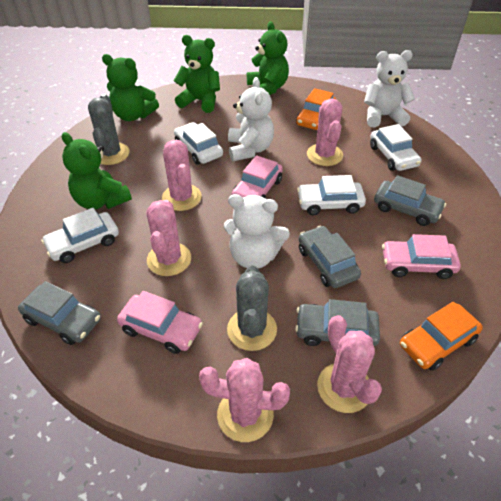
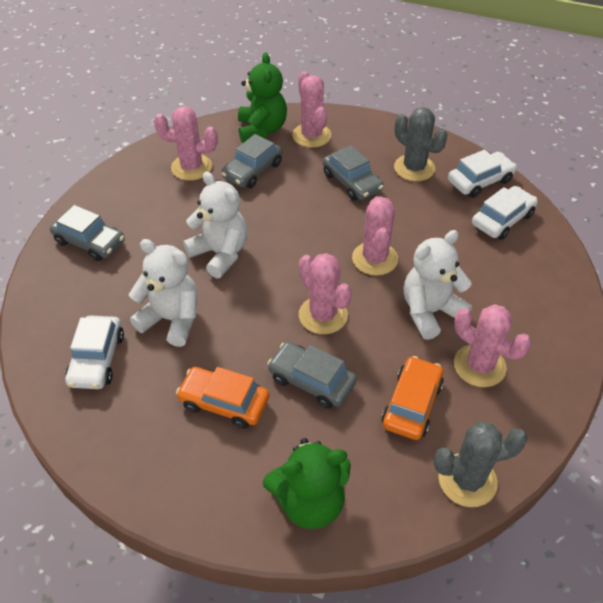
green teddy bear: [62,132,132,209] [102,54,159,121] [174,35,220,113] [247,21,289,95] = 4 -> [238,52,287,143] [263,438,351,529] = 2
pink car: [117,291,203,354] [231,155,283,198] [382,234,461,279] = 3 -> none = 0
white car: [41,208,119,263] [174,122,223,165] [297,175,366,215] [370,124,421,171] = 4 -> [65,315,124,389] [448,150,517,198] [472,186,538,240] = 3

